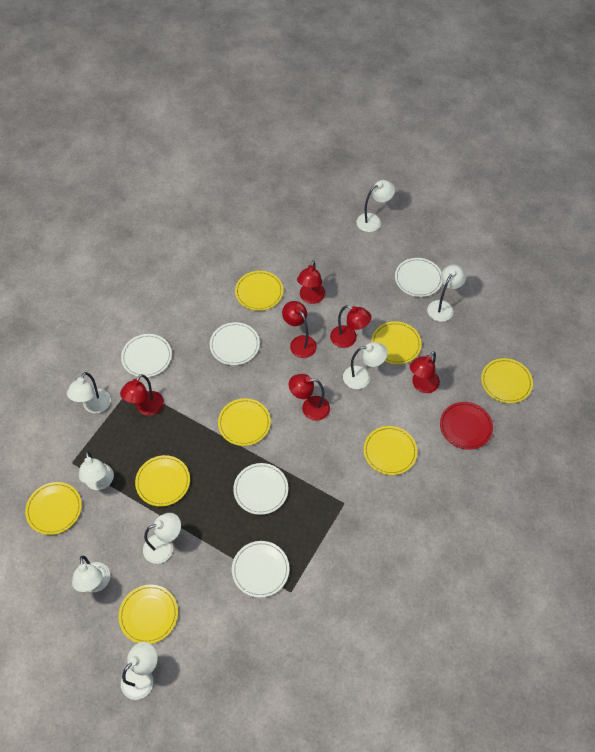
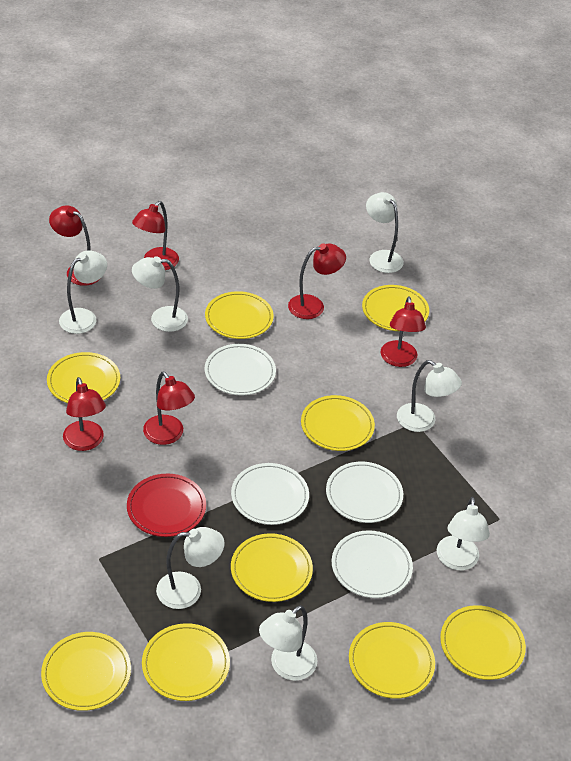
white lamp: [67,372,111,413] [72,556,110,592] [79,451,114,490] [121,642,158,700] [143,513,181,564] [343,342,388,389] [356,180,395,232] [427,264,466,322] = 8 -> [59,251,107,334] [132,256,188,332] [156,527,225,609] [259,605,318,681] [366,192,404,273] [397,360,462,432] [437,497,490,570] = 7
white plate: [121,334,172,377] [210,322,260,365] [232,541,289,598] [233,463,288,515] [395,258,442,297] = 5 -> [205,344,276,395] [231,463,309,525] [326,462,403,523] [332,530,413,598] = 4
yellow plate: [25,482,82,535] [118,585,178,644] [135,455,190,507] [218,398,271,446] [235,271,283,311] [364,426,417,475] [371,321,422,364] [481,358,533,403] = 8 -> [41,632,131,711] [47,352,120,403] [142,623,230,701] [205,291,274,339] [231,533,313,602] [301,395,375,451] [349,622,435,698] [362,285,429,331] [440,605,526,680] = 9

